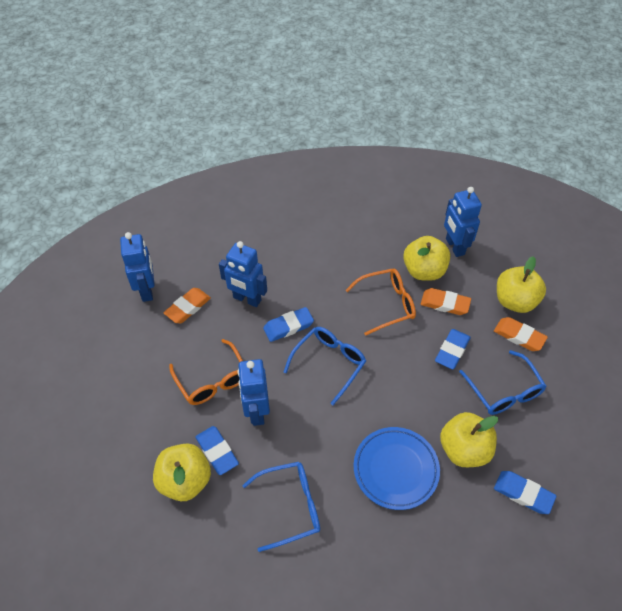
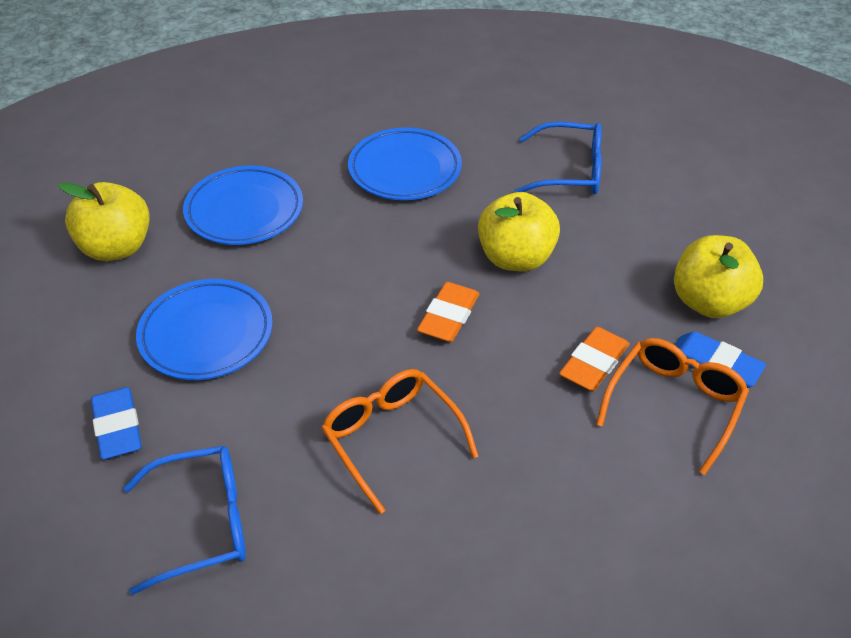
blue eraser: [195,426,239,475] [263,307,314,342] [435,329,471,369] [494,471,556,514] = 4 -> [91,387,142,460] [675,331,766,388] = 2
blue glasses: [242,462,320,552] [284,327,366,405] [459,350,546,415] = 3 -> [123,446,246,595] [514,121,602,194] = 2
blue plate: [354,427,440,510] = 1 -> [136,279,273,380] [183,166,303,245] [348,127,462,200] = 3
blue robot: [120,232,155,302] [219,241,267,307] [238,359,270,426] [444,187,482,257] = 4 -> none = 0
orange eraser: [163,288,211,323] [421,288,471,315] [494,317,548,351] = 3 -> [417,282,480,342] [559,327,630,391] = 2
yellow apple: [153,443,211,501] [403,236,450,281] [440,412,498,467] [497,256,546,313] = 4 -> [58,182,150,261] [478,192,560,271] [674,235,763,318] = 3

